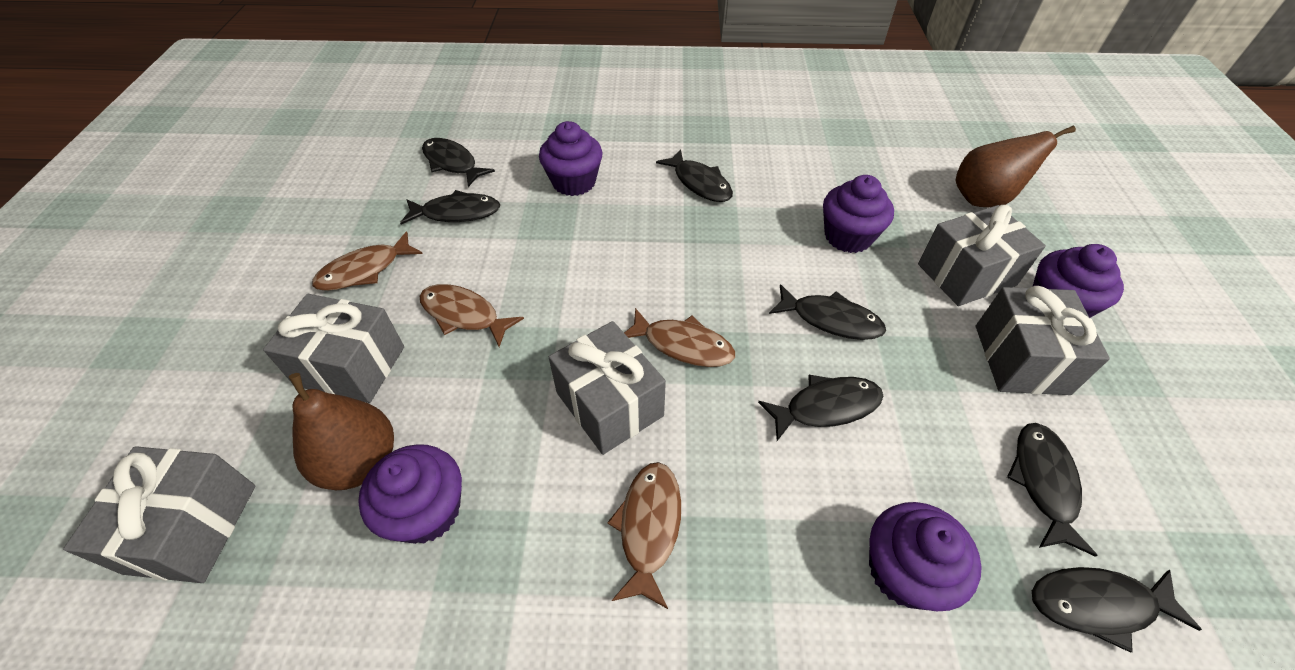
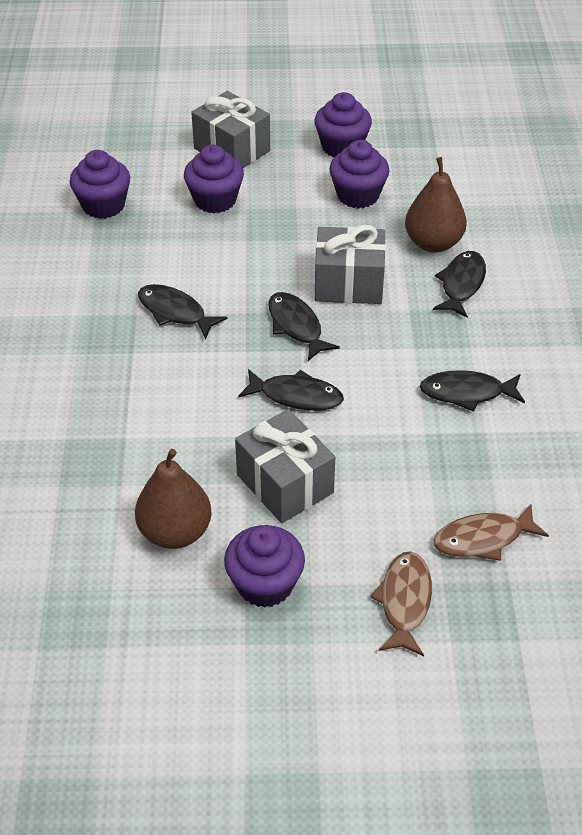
black fish: [400,190,500,224] [422,138,495,187] [656,149,733,202] [758,375,883,441] [769,284,886,340] [1007,423,1098,557] [1032,567,1202,653] = 7 -> [138,284,228,339] [238,369,344,411] [268,292,340,361] [420,370,525,412] [433,251,486,318] = 5
brown fish: [312,231,423,291] [420,284,524,347] [607,462,681,609] [624,308,735,367] = 4 -> [370,551,432,656] [433,504,549,561] = 2
grey gift: [63,446,256,583] [263,294,404,403] [549,321,666,455] [918,205,1046,306] [976,286,1110,395] = 5 -> [191,91,270,168] [235,409,335,523] [315,225,386,304] = 3

